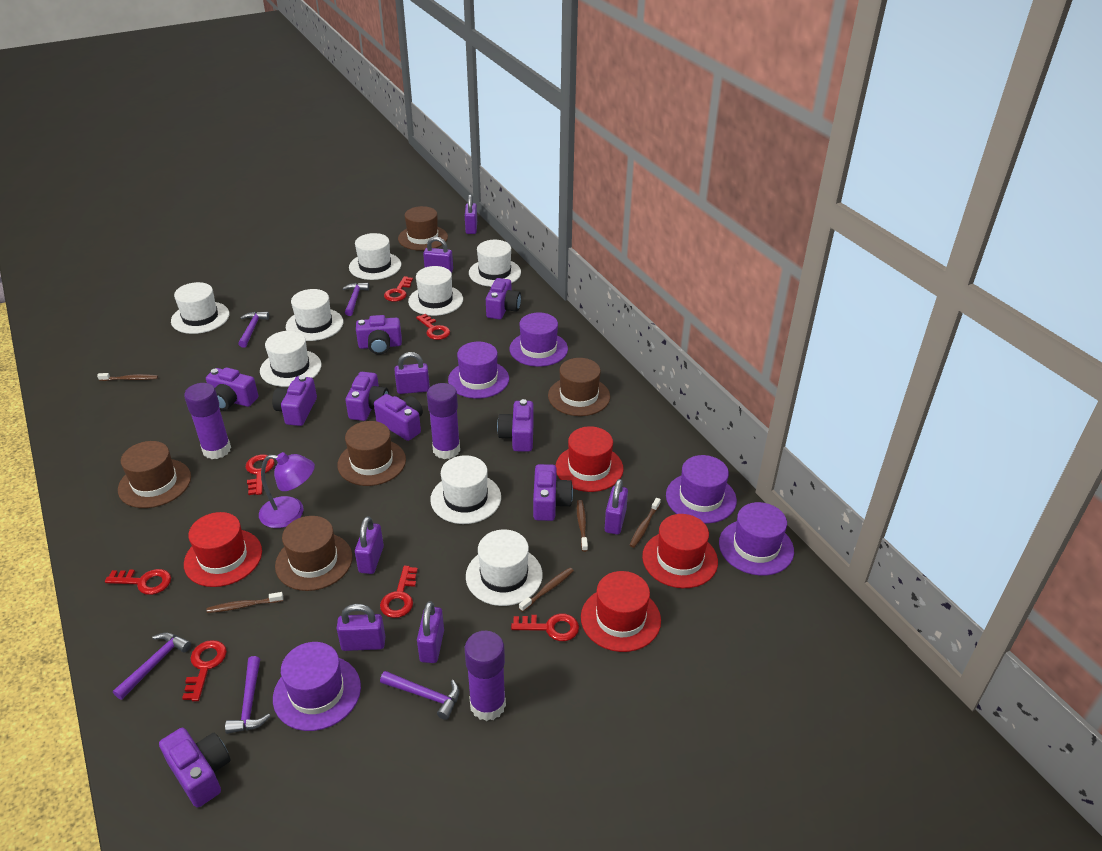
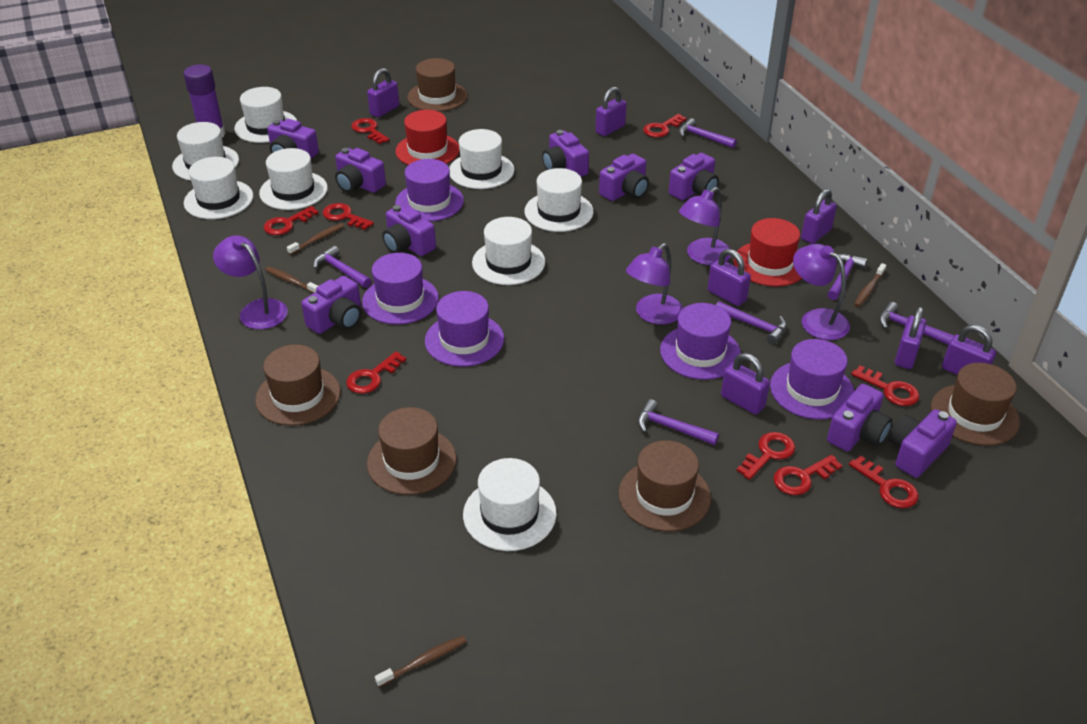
brown toothbrush: [97,373,158,381] [207,592,283,613] [519,568,574,612] [577,500,588,552] [630,498,661,548] = 5 -> [265,267,318,293] [287,223,344,255] [375,636,467,687] [854,263,886,307] = 4
purple glue stick: [184,383,231,459] [427,383,460,459] [465,631,506,721] = 3 -> [183,64,225,137] = 1
purple hammer: [113,633,191,700] [225,656,270,734] [238,312,269,348] [342,283,369,316] [380,671,459,720] = 5 -> [313,245,371,288] [637,399,719,445] [679,118,737,148] [716,301,787,344] [828,254,867,300] [879,302,955,345] = 6
purple lamp: [259,452,315,528] = 1 -> [213,235,288,329] [626,243,683,325] [679,187,731,265] [793,244,850,340] = 4
red hat: [184,512,262,587] [555,426,624,492] [581,571,661,652] [642,514,718,588] = 4 -> [395,110,460,165] [733,218,802,287] = 2
red key: [105,569,171,595] [182,640,227,701] [246,454,274,495] [380,566,418,618] [384,276,413,302] [416,314,450,340] [511,614,579,641] = 7 -> [264,206,319,235] [323,203,374,230] [346,351,406,394] [351,118,390,144] [643,114,687,138] [737,432,795,480] [773,455,842,495] [849,456,919,508] [851,365,919,406] = 9

